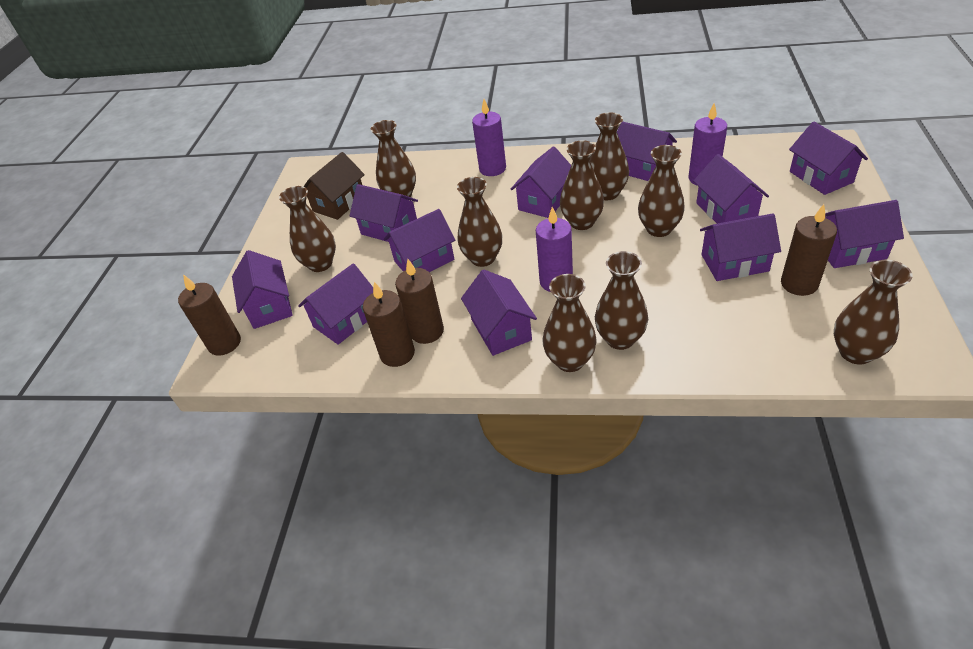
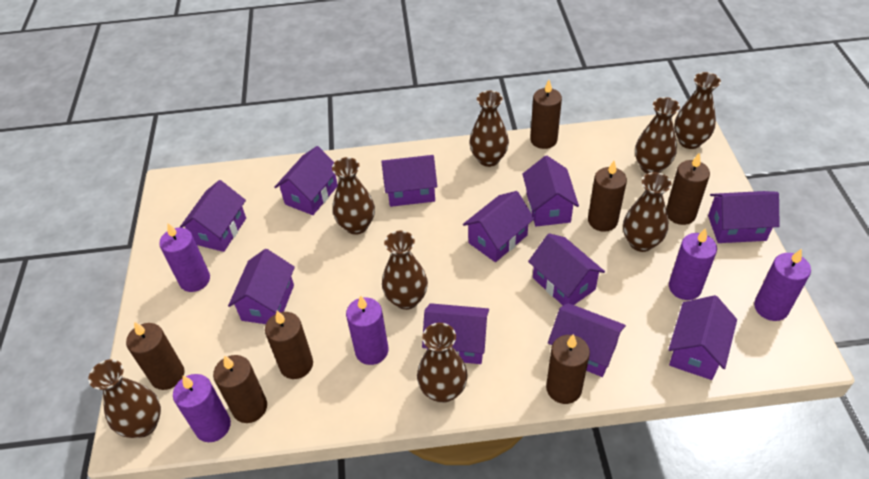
brown candle: [178,274,241,356] [363,282,415,367] [395,259,444,344] [781,204,837,296] = 4 -> [126,322,185,390] [213,355,267,423] [265,311,313,379] [530,80,562,149] [546,334,590,404] [588,161,627,232] [666,153,710,225] = 7
brown house: [303,152,365,220] = 1 -> none = 0
brown vase: [279,186,336,272] [371,120,416,197] [457,177,502,267] [542,274,597,372] [560,140,604,230] [590,112,629,200] [595,251,648,350] [638,145,685,237] [834,260,913,365] = 9 -> [88,359,161,438] [332,157,375,235] [382,230,428,310] [417,323,468,403] [469,91,509,167] [623,172,671,252] [635,97,680,174] [674,72,721,149] = 8
purple candle: [472,99,506,176] [536,207,573,292] [688,103,727,185] = 3 -> [159,223,210,292] [173,374,231,442] [346,295,388,365] [669,228,717,300] [754,249,811,321] = 5

